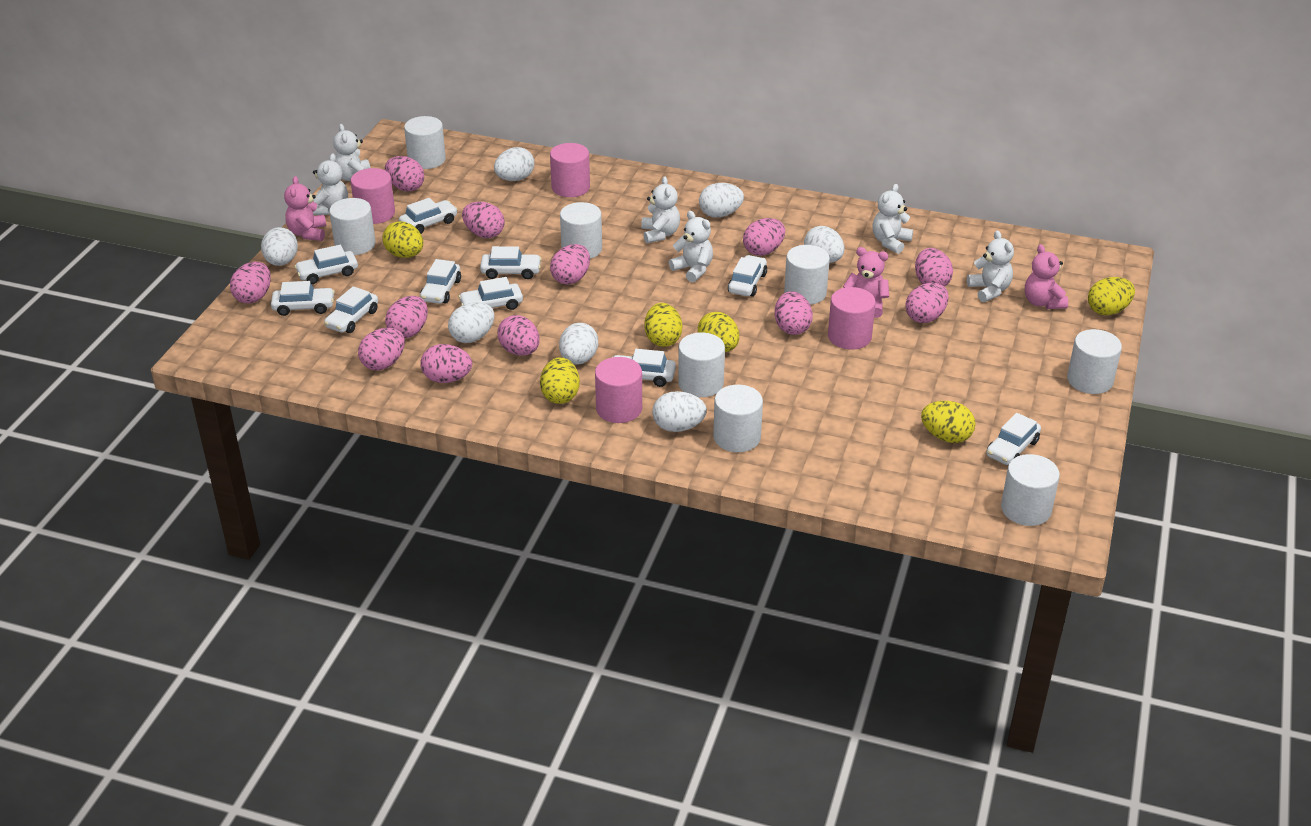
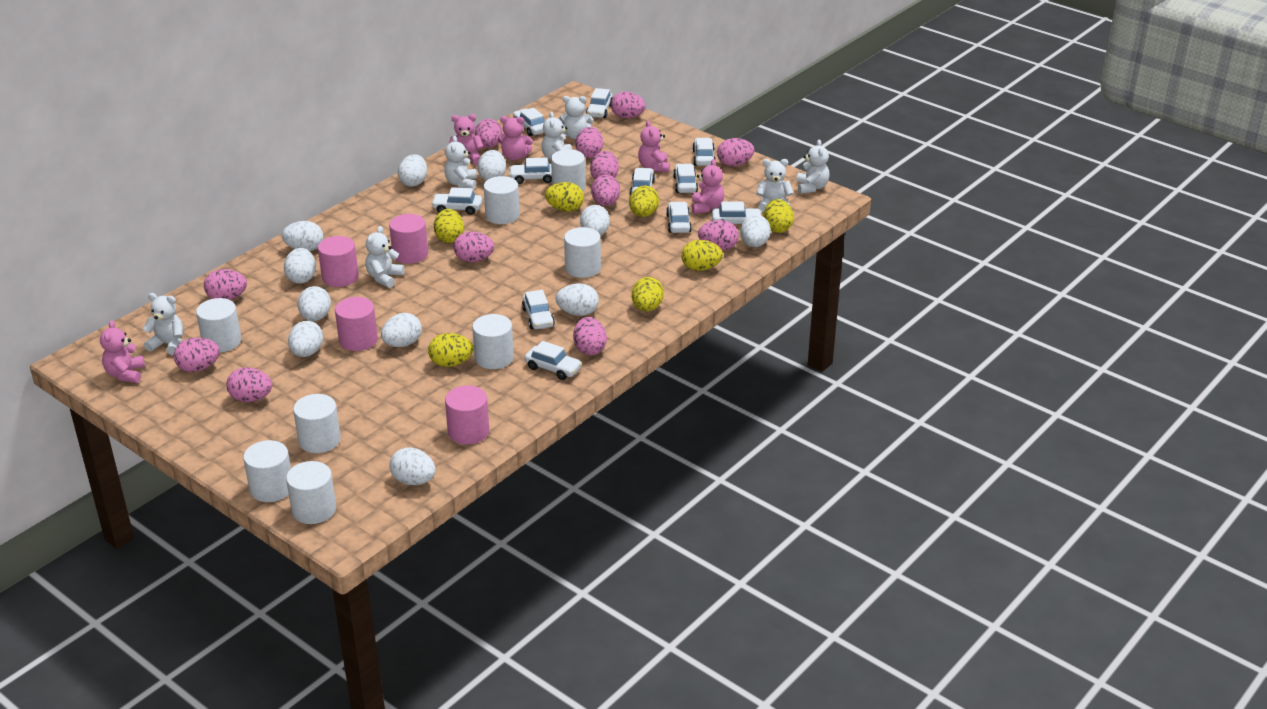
pink teddy bear: [284,176,326,241] [843,247,889,318] [1025,244,1068,309] = 3 -> [100,320,145,383] [449,114,484,165] [498,116,533,161] [638,120,670,172] [692,159,724,214] = 5
white car: [271,281,335,316] [294,245,358,284] [324,286,378,333] [399,198,458,234] [420,259,461,304] [458,277,523,310] [480,246,542,279] [614,349,676,387] [728,255,767,297] [986,413,1041,465] = 10 -> [431,187,482,215] [509,157,552,184] [513,108,545,136] [522,290,555,329] [525,341,582,380] [586,88,612,118] [630,168,655,196] [666,202,692,233] [673,164,698,193] [692,138,716,166] [712,202,762,224] = 11
white egg: [261,227,298,266] [448,302,495,343] [494,147,534,181] [559,323,598,365] [652,391,707,432] [699,183,744,218] [804,226,844,263] = 7 -> [282,221,323,251] [284,248,316,284] [288,321,323,357] [298,286,331,321] [381,313,422,347] [390,447,436,485] [398,154,427,187] [477,150,506,181] [555,283,599,316] [580,205,610,236] [740,215,771,247] = 11
white teddy bear: [313,153,348,215] [333,124,370,181] [641,176,680,243] [669,211,713,282] [873,184,913,254] [967,231,1014,302] = 6 -> [143,293,183,355] [365,226,404,288] [444,136,477,190] [541,112,572,160] [558,96,593,139] [756,159,794,212] [797,140,829,194] = 7
yellow egg: [382,221,423,258] [540,357,580,404] [644,303,682,347] [698,312,739,352] [921,401,976,443] [1088,277,1135,315] = 6 -> [428,333,473,367] [434,209,464,243] [545,182,584,212] [629,186,659,217] [632,277,664,311] [681,240,723,271] [764,199,794,233] = 7

